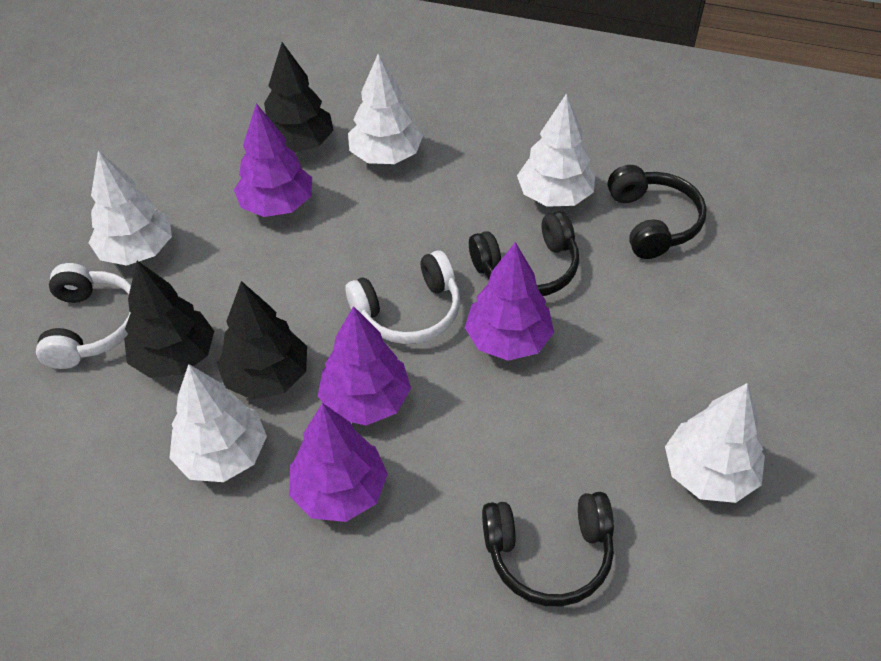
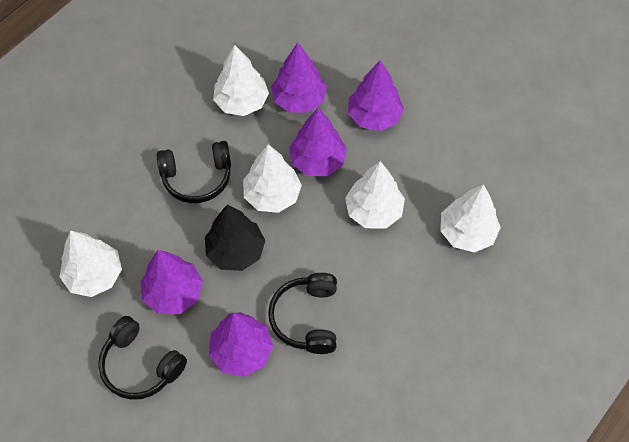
black tree: [124,261,214,378] [217,281,307,400] [264,42,334,153] = 3 -> [205,204,265,271] = 1
purple tree: [234,103,312,217] [289,403,388,522] [318,306,411,426] [465,242,554,361] = 4 -> [140,250,203,314] [209,312,273,377] [271,42,327,113] [289,108,347,176] [348,60,404,131] = 5
white headphones: [36,263,131,369] [346,250,460,344] = 2 -> none = 0

